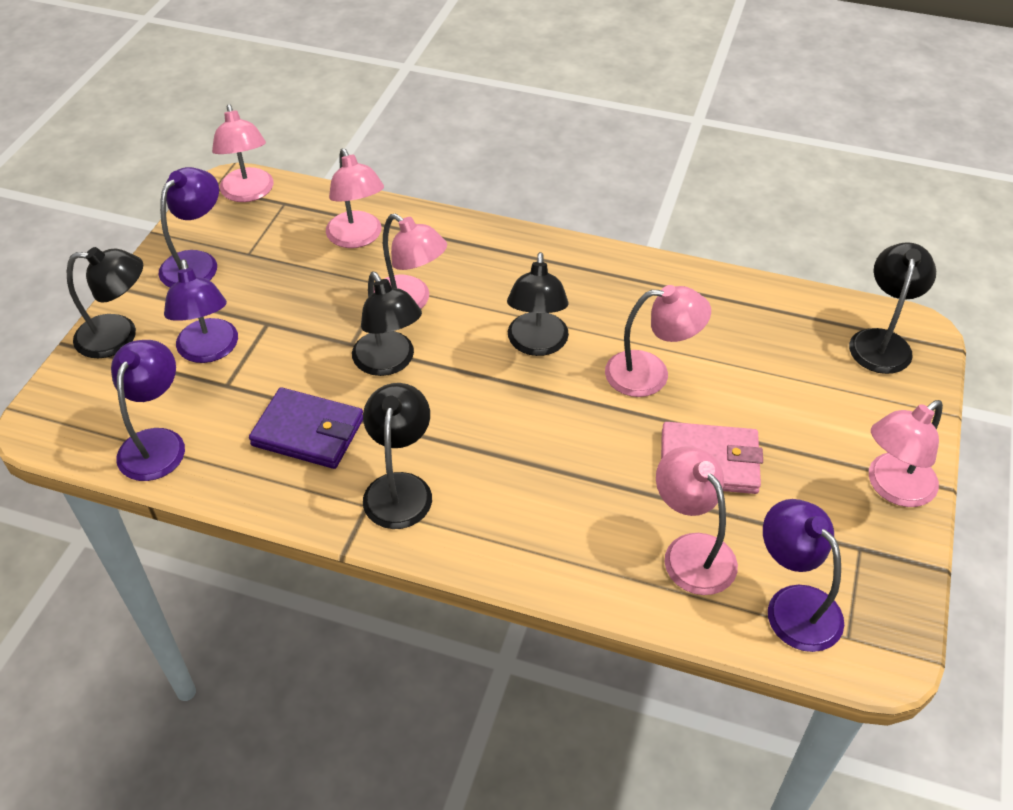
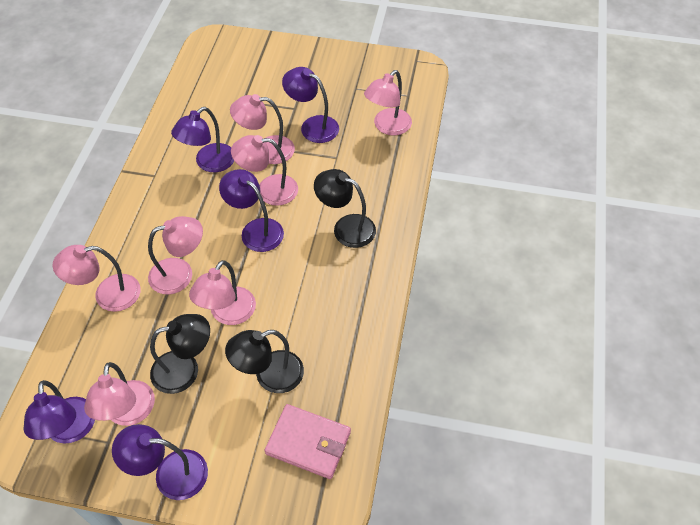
black lamp: [67,247,143,358] [352,272,422,376] [363,383,432,529] [507,252,569,356] [849,242,936,374] = 5 -> [150,314,210,394] [225,330,304,393] [314,169,376,248] = 3
pink lamp: [212,104,274,202] [326,148,384,248] [374,214,447,309] [605,285,711,397] [656,446,738,595] [869,400,943,507] = 6 -> [52,245,141,312] [84,362,155,426] [148,216,203,294] [189,260,256,325] [230,94,295,164] [231,135,298,206] [364,70,412,135] = 7
purple lamp: [111,340,185,481] [159,167,219,288] [164,259,238,363] [763,499,844,652] = 4 -> [23,380,95,444] [112,424,208,500] [171,107,234,172] [219,169,284,252] [282,67,339,143] = 5
purple wallet: [249,387,363,469] = 1 -> none = 0

